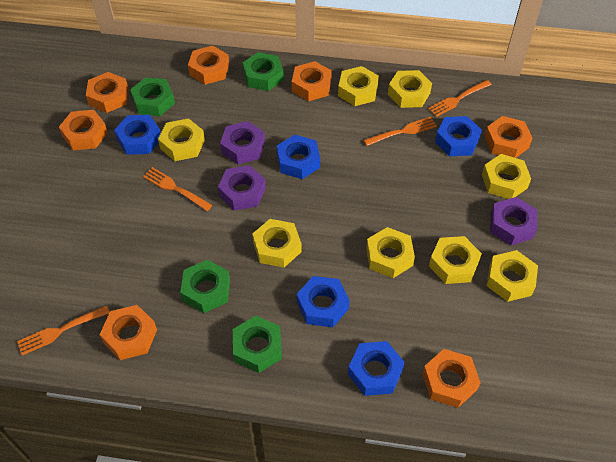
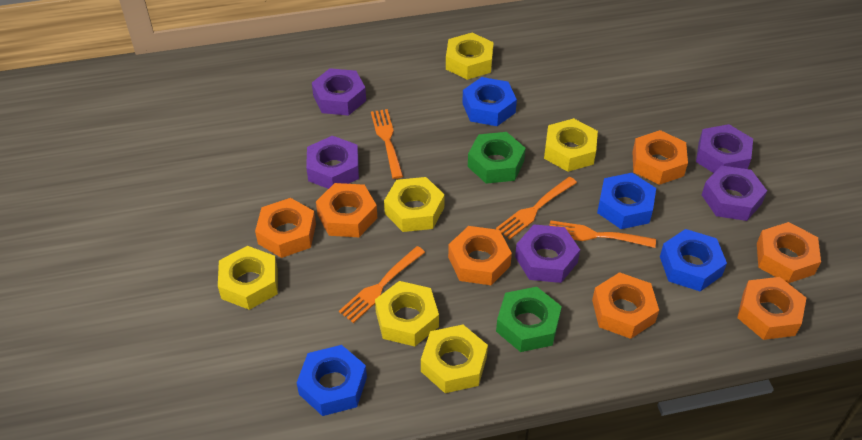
blue nut: [114,115,161,155] [277,135,320,179] [297,276,350,327] [348,341,405,396] [435,116,482,157] = 5 -> [297,345,367,416] [462,77,517,126] [597,173,656,229] [660,229,727,291] = 4
green nut: [130,77,175,116] [180,260,230,313] [233,316,282,373] [242,52,284,91] = 4 -> [468,132,526,184] [496,287,562,352] = 2
purple nut: [218,165,266,211] [220,121,265,165] [490,197,537,245] = 3 -> [306,136,359,189] [312,68,366,116] [515,224,580,283] [696,124,753,173] [702,166,767,221] = 5
yellow nut: [158,118,205,161] [252,219,301,268] [338,66,379,106] [366,227,415,278] [388,70,432,108] [429,236,482,284] [482,154,531,199] [487,250,538,302] = 8 -> [218,246,278,310] [375,281,439,346] [384,177,445,232] [421,324,488,393] [446,33,494,80] [544,118,598,172] = 6

